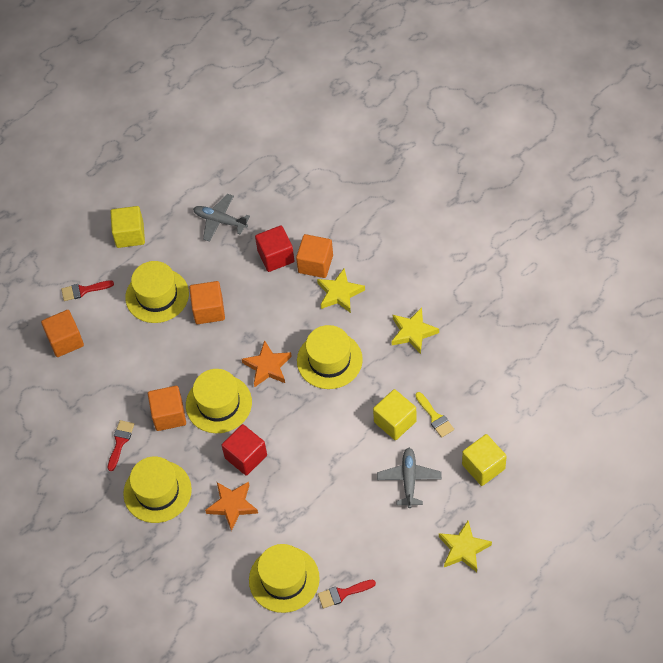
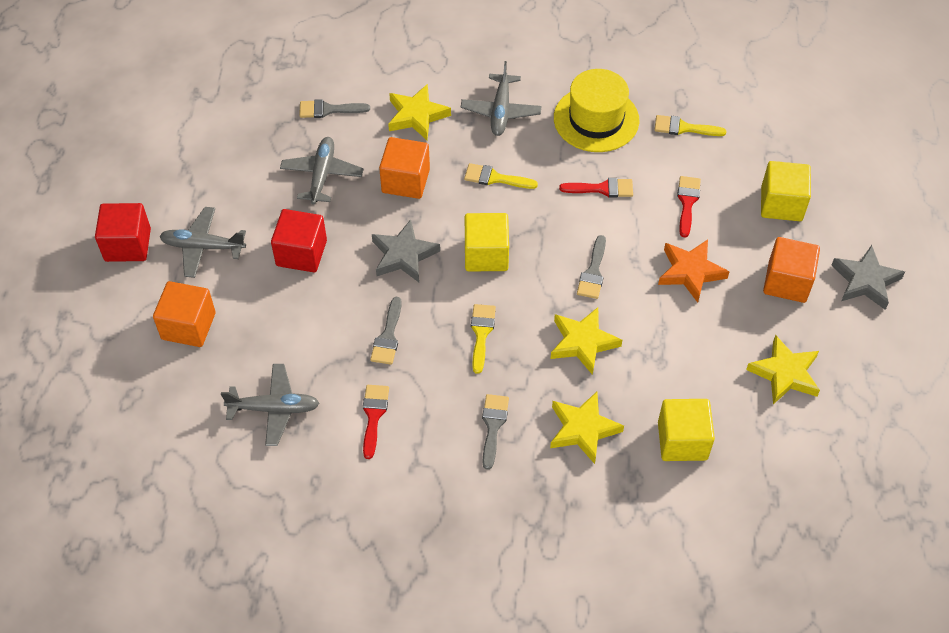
grey brush: none = 0 -> [299,99,370,118] [370,297,402,365] [482,394,509,470] [577,235,606,299] = 4
grey plane: [193,194,250,242] [377,448,442,508] = 2 -> [159,207,246,278] [221,364,319,446] [280,137,364,205] [461,61,541,136] = 4
grey star: none = 0 -> [372,220,440,282] [831,245,905,310] = 2
orange cube: [41,310,84,357] [148,386,186,431] [189,281,225,324] [296,234,333,278] = 4 -> [153,281,216,347] [379,137,430,199] [763,237,820,303] = 3
orange star: [205,482,258,531] [242,340,292,387] = 2 -> [658,239,729,303] = 1
yellow brush: [415,392,454,437] = 1 -> [464,163,538,189] [471,304,496,374] [655,115,727,136] = 3
yellow hat: [123,457,192,523] [125,261,189,323] [186,369,252,433] [249,544,320,613] [297,325,363,389] = 5 -> [554,69,639,152] = 1
yellow star: [317,268,365,313] [391,307,439,354] [439,521,492,572] = 3 -> [388,84,451,140] [550,392,624,464] [551,307,622,375] [746,335,820,404] = 4

